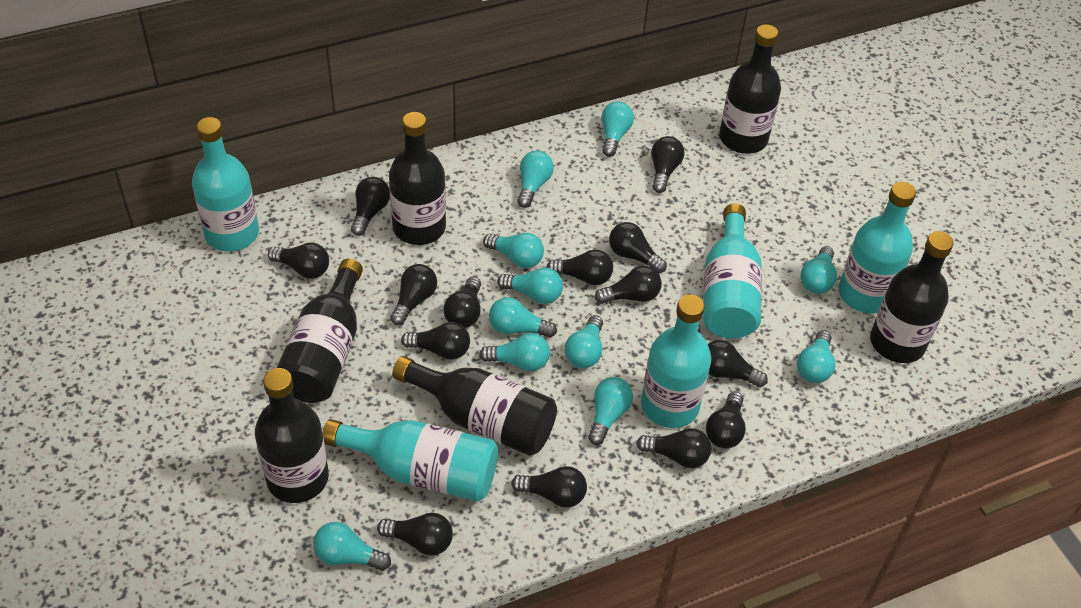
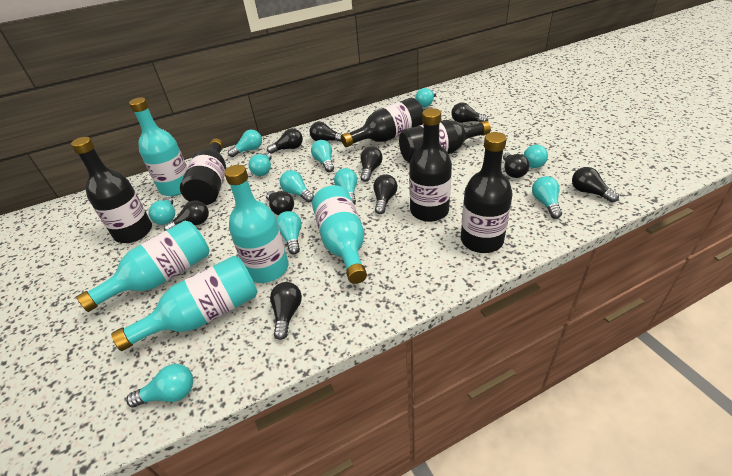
black light bulb: [268,243,329,279] [351,177,390,236] [377,513,453,556] [390,264,437,325] [401,322,470,360] [444,276,481,328] [511,466,587,507] [546,249,613,285] [594,266,662,304] [609,222,667,273] [636,428,711,468] [651,136,684,193] [706,391,746,449] [708,340,768,387] = 14 -> [164,200,209,231] [266,191,294,215] [267,128,303,154] [270,282,302,340] [310,122,342,142] [360,146,383,182] [373,174,398,214] [451,102,488,123] [503,152,529,178] [572,167,619,202] = 10

